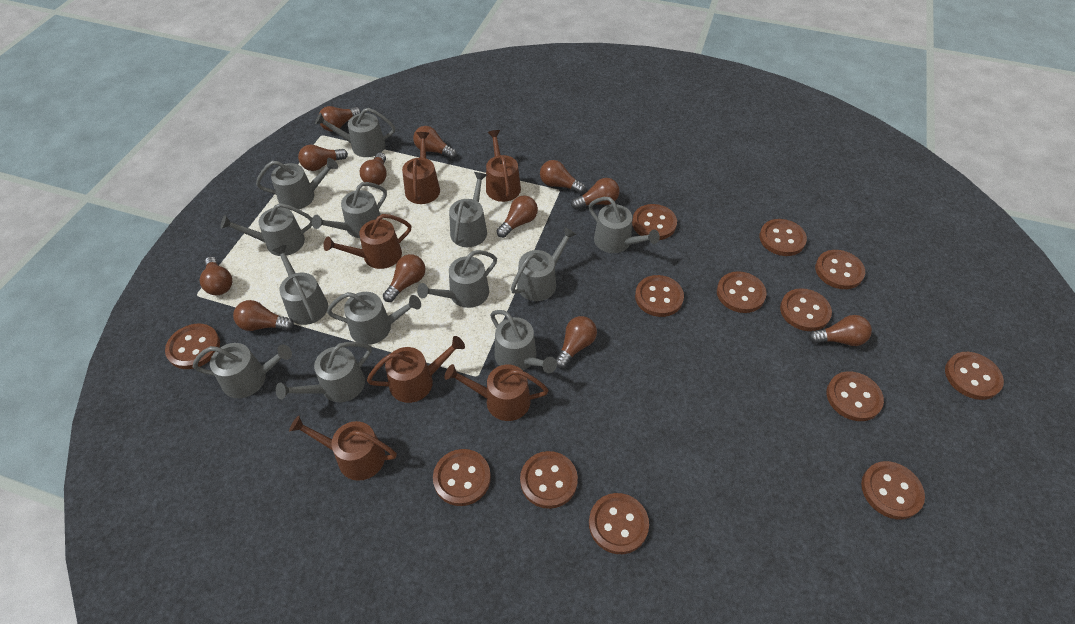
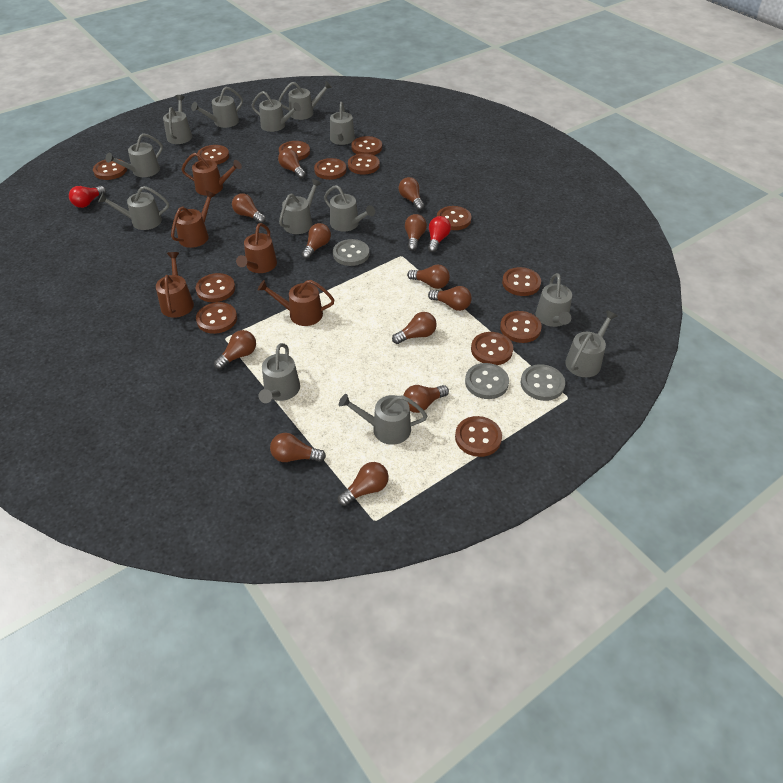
brown watering can: [289,416,397,481] [323,214,411,269] [367,336,465,403] [402,132,440,204] [445,364,548,421] [486,130,521,202] = 6 -> [156,252,194,318] [171,190,216,248] [181,153,242,195] [236,223,277,273] [258,280,334,326] = 5
grey button: none = 0 -> [333,239,369,266] [465,363,509,399] [521,364,565,401] = 3
red light bulb: none = 0 -> [69,186,106,208] [428,216,451,252] = 2

